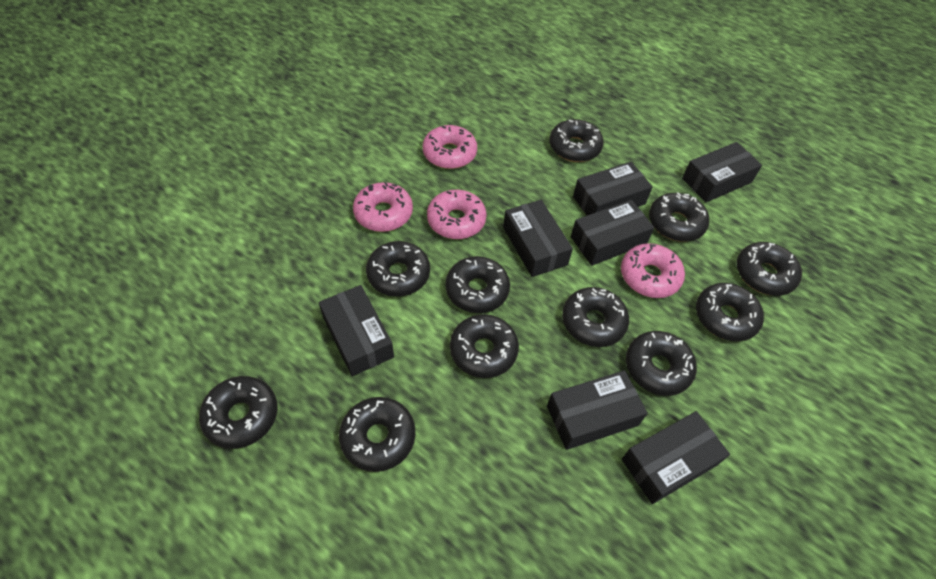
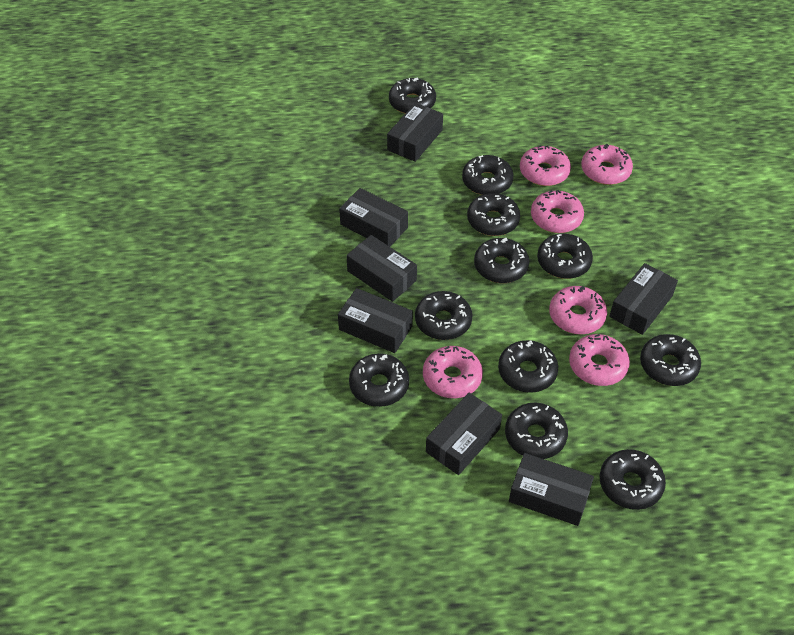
pink donut: [353,182,413,232] [423,125,477,169] [427,190,487,239] [621,243,685,298] = 4 -> [423,346,483,398] [520,145,571,186] [531,190,584,233] [549,286,607,334] [569,334,630,386] [581,144,633,185] = 6

